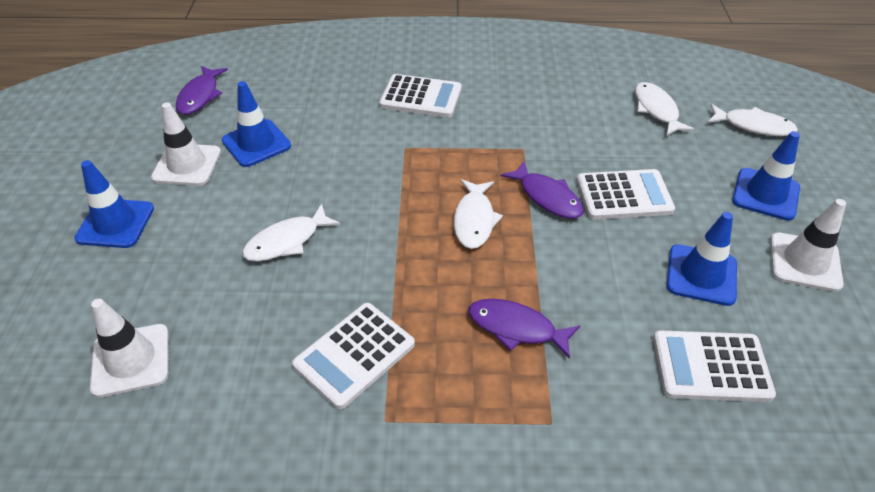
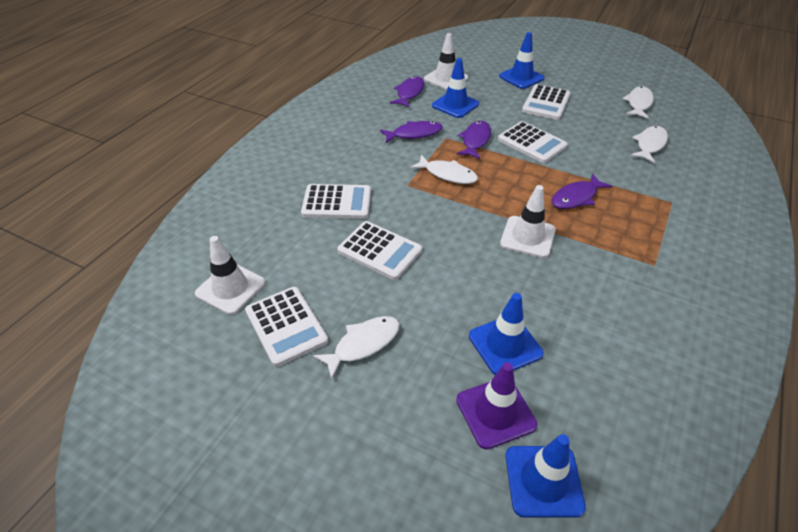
purple fish: [176,66,228,115] [468,299,580,359] [501,161,584,219] = 3 -> [380,121,442,143] [390,76,424,108] [457,121,491,159] [552,174,612,209] = 4
purple traffic cone: none = 0 -> [456,362,537,450] = 1
white calculator: [292,303,415,409] [379,74,462,118] [577,169,675,220] [653,330,776,402] = 4 -> [245,287,328,367] [301,184,371,219] [337,221,422,280] [498,121,568,163] [522,84,571,120] = 5

